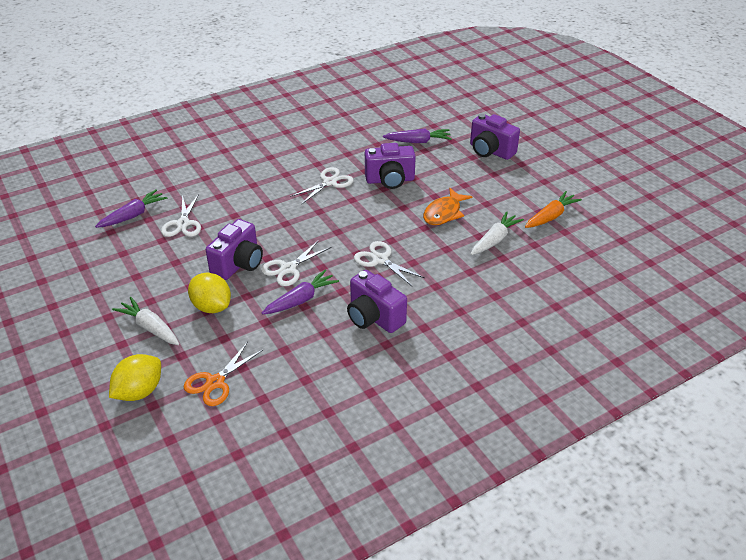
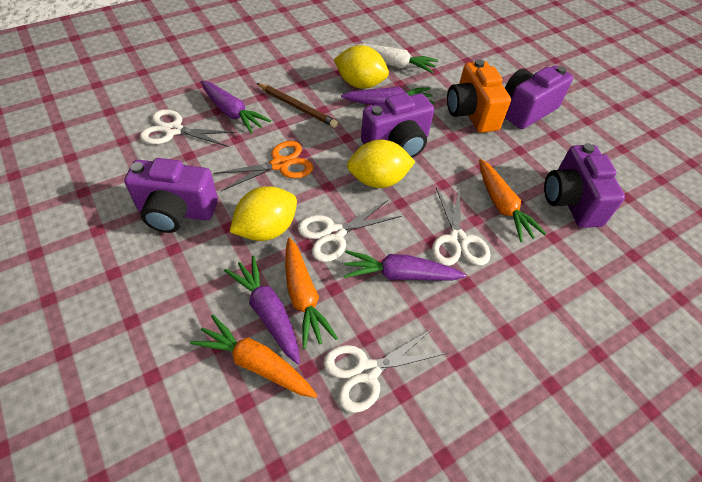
brown pencil: none = 0 -> [256,83,338,128] = 1
orange camera: none = 0 -> [447,59,511,133] = 1
orange carrot: [525,191,582,228] = 1 -> [190,315,317,398] [285,238,338,349] [479,159,547,242] = 3
orange fish: [423,188,472,225] = 1 -> none = 0
purple carrot: [95,189,168,228] [262,270,339,314] [383,128,452,143] = 3 -> [201,80,271,134] [224,255,300,364] [341,87,435,105] [343,250,466,281] = 4
white carrot: [112,297,179,345] [471,211,524,255] = 2 -> [355,43,438,74] = 1
yellow lemon: [109,354,161,401] [188,273,231,313] = 2 -> [230,186,297,241] [334,45,389,89] [347,140,415,188] = 3

